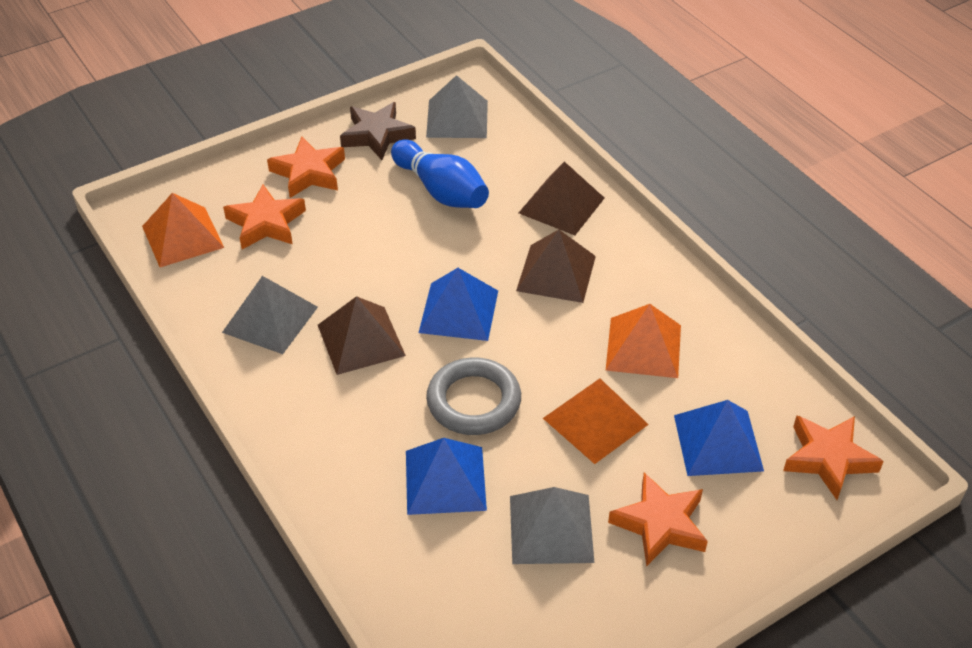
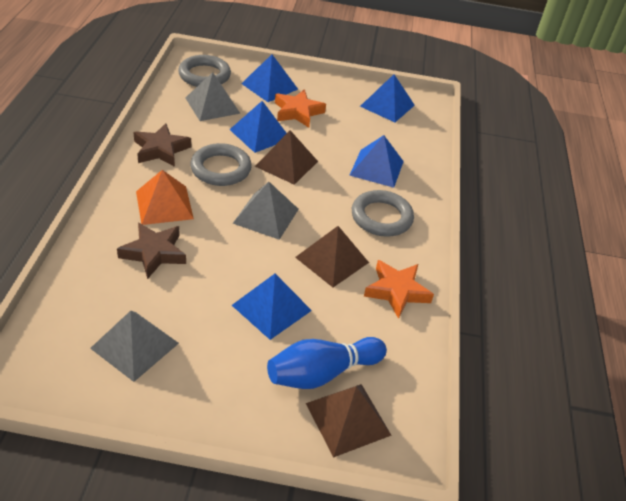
blue pyramid: [406,438,487,515] [419,268,498,341] [674,400,764,476] = 3 -> [229,101,287,153] [232,274,312,340] [241,54,298,102] [349,135,404,188] [360,74,415,122] = 5
brown star: [340,102,416,160] = 1 -> [117,223,186,279] [133,123,191,167] = 2
grey ring: [426,357,521,435] = 1 -> [178,55,231,87] [190,143,252,186] [352,190,414,237] = 3
orange pyramid: [142,193,224,267] [543,378,649,464] [605,304,681,378] = 3 -> [136,170,194,225] = 1
orange star: [223,185,306,249] [267,137,345,198] [608,472,708,567] [783,415,884,500] = 4 -> [275,89,326,128] [364,260,434,319] = 2

